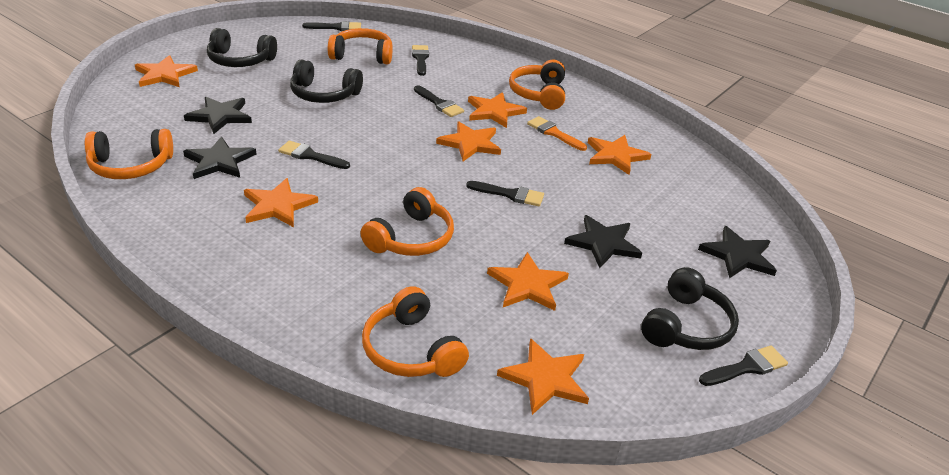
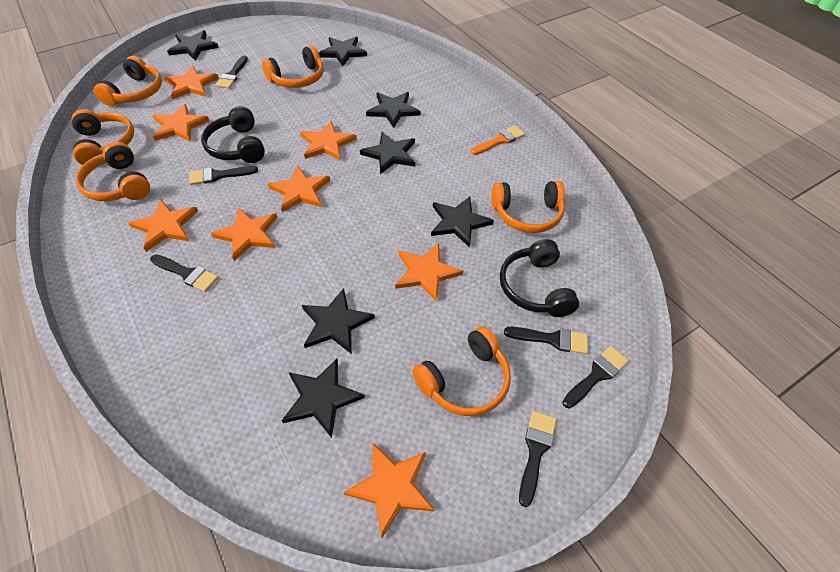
black headphones: [207,28,277,67] [290,59,363,103] [641,267,739,350] = 3 -> [201,106,265,163] [500,239,579,317] = 2
black star: [183,136,257,179] [184,97,252,134] [564,215,642,268] [698,226,777,278] = 4 -> [167,30,219,61] [282,359,365,438] [302,288,375,354] [319,37,367,66] [360,132,415,174] [366,92,420,128] [431,196,494,248] = 7
orange headphones: [85,129,173,179] [328,28,393,64] [361,187,454,256] [362,286,469,377] [509,60,565,110] = 5 -> [72,109,134,165] [76,142,150,201] [94,56,162,106] [262,45,324,88] [413,326,511,416] [491,181,565,233] = 6
orange star: [135,55,198,87] [244,178,318,227] [436,122,501,161] [468,92,527,128] [487,252,569,311] [497,338,589,415] [588,135,652,175] = 7 -> [128,199,198,252] [152,104,209,141] [165,66,219,99] [211,207,277,261] [268,165,330,213] [300,121,357,161] [343,443,435,538] [395,243,463,302] = 8

